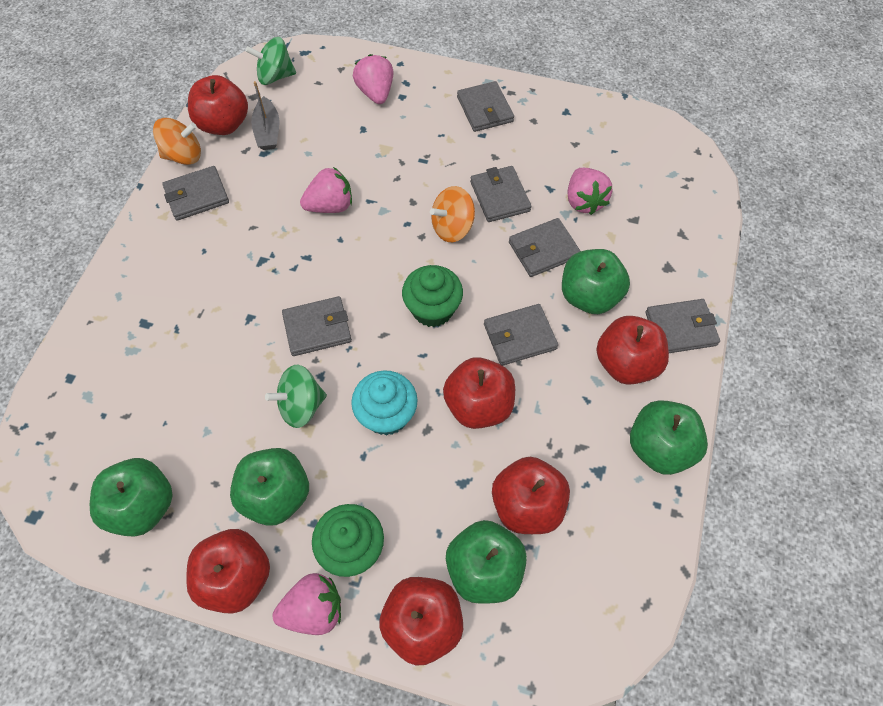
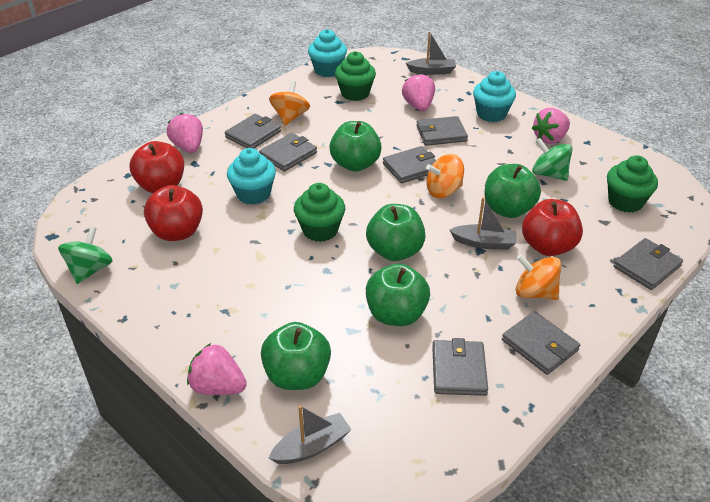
green cupcake: [312,504,384,577] [402,265,463,327] = 2 -> [294,183,345,242] [335,51,376,101] [607,155,658,213] = 3
grey boat: [251,81,279,150] = 1 -> [269,405,351,464] [406,31,456,75] [450,197,517,250] = 3
orange spinning top: [153,118,201,165] [430,186,475,242] = 2 -> [269,81,310,126] [426,154,464,198] [516,254,561,300] = 3
red apple: [186,529,270,614] [188,75,248,135] [379,577,463,666] [443,357,515,429] [492,457,570,534] [596,316,669,385] = 6 -> [130,141,184,193] [144,185,203,241] [522,199,583,256] = 3
turquoise cupcake: [351,370,418,436] = 1 -> [227,148,276,205] [308,29,347,77] [473,71,516,122] = 3

